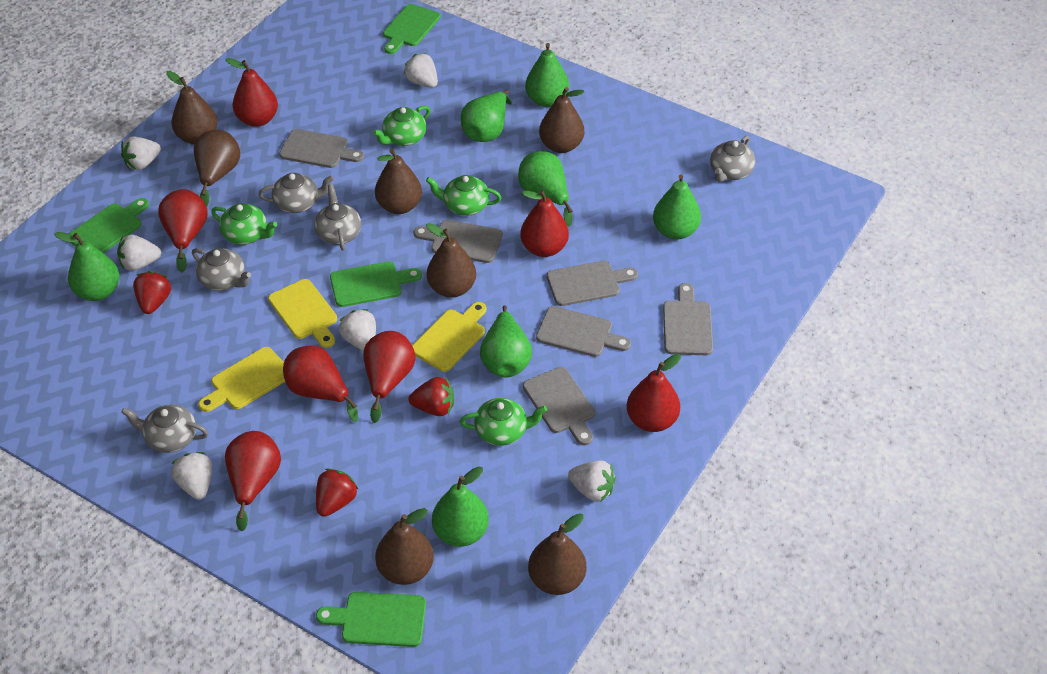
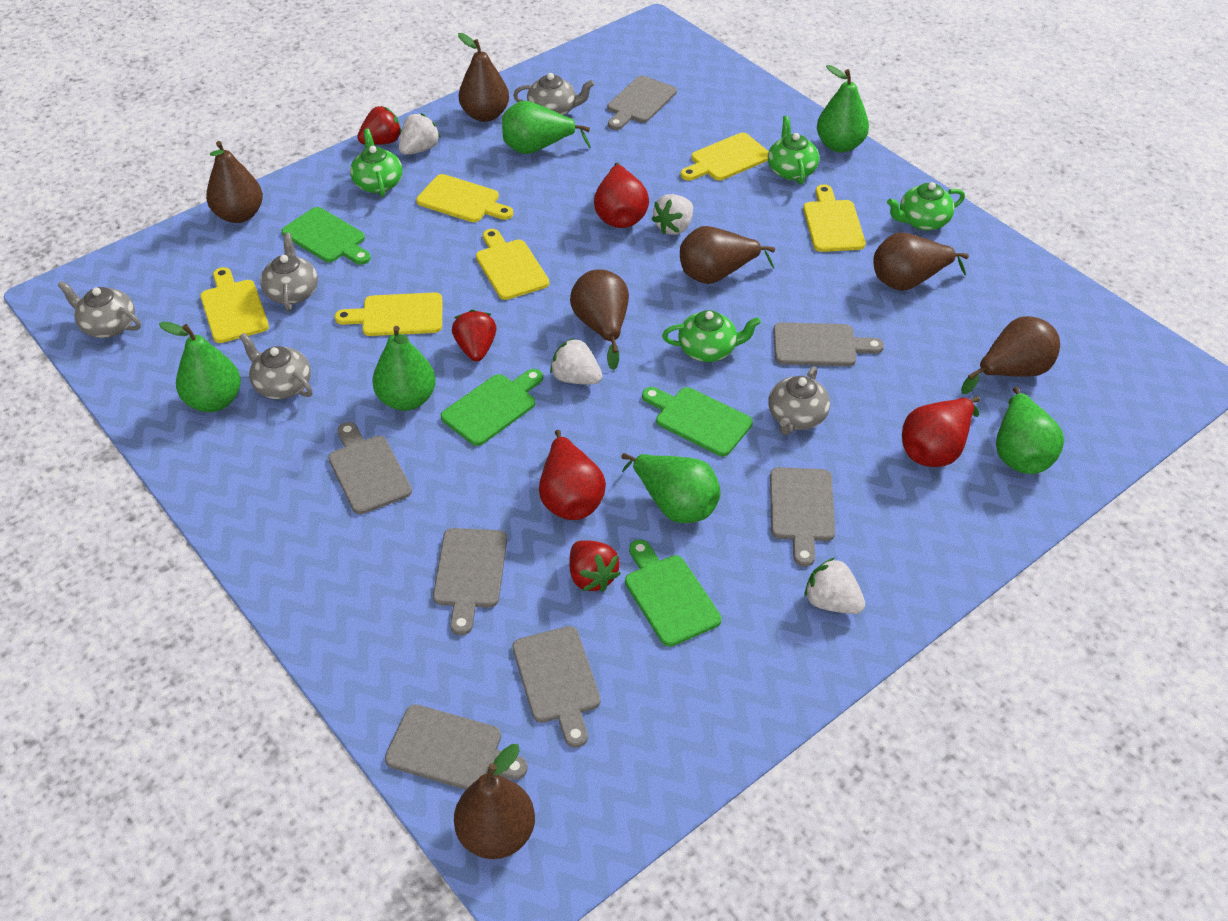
green pear: [54,232,119,301] [432,466,489,547] [461,89,512,142] [480,305,532,377] [518,151,572,227] [525,43,569,107] [653,174,701,240] = 7 -> [159,322,241,412] [372,326,436,411] [502,101,591,154] [621,453,721,523] [817,65,869,153] [996,387,1064,474] = 6
grey cutting board: [279,129,364,168] [414,220,503,263] [523,367,595,445] [536,306,631,357] [547,261,638,306] [663,283,713,355] = 6 -> [328,422,412,514] [385,704,528,790] [433,528,507,635] [513,626,600,748] [608,76,677,130] [770,467,835,567] [773,322,884,366] = 7
red pear: [158,189,208,272] [225,58,278,127] [225,431,281,531] [283,346,358,422] [363,331,416,423] [520,190,569,257] [627,354,681,432] = 7 -> [539,430,606,520] [594,162,649,228] [902,396,980,467] = 3
white strawberry: [117,235,161,271] [121,136,161,170] [171,452,212,500] [339,309,376,351] [404,53,438,88] [568,460,616,501] = 6 -> [399,113,440,155] [550,338,602,384] [651,194,693,235] [804,557,865,614] = 4
yellow cutting board: [199,347,285,412] [268,279,337,348] [412,302,487,372] = 3 -> [200,267,269,343] [335,292,443,336] [416,174,513,222] [476,229,549,300] [681,133,769,181] [803,184,866,252] = 6

